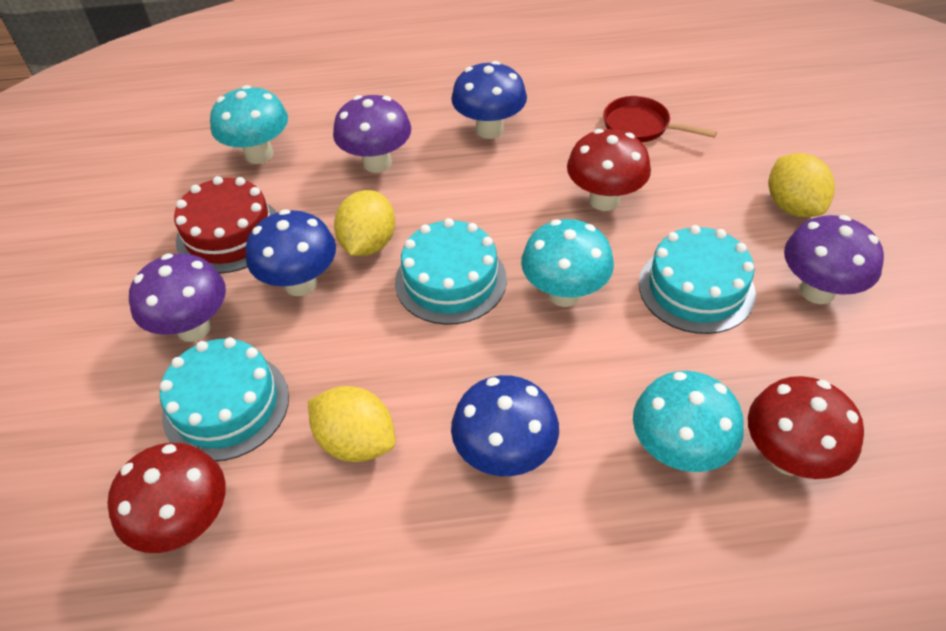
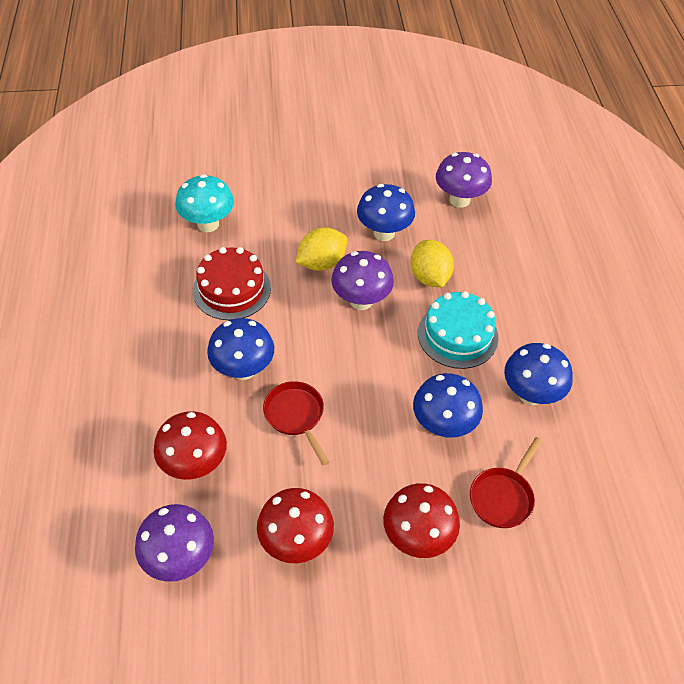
blue mushroom: [246,209,336,296] [451,61,527,139] [451,375,559,476] = 3 -> [207,318,274,380] [357,184,415,241] [413,373,483,438] [504,343,573,405] = 4
red pan: [603,96,717,142] = 1 -> [263,381,329,466] [470,437,543,528] = 2
turquoise cake: [160,337,289,461] [395,218,507,325] [639,225,756,334] = 3 -> [418,291,499,369] = 1
turquoise mushroom: [210,85,288,164] [521,219,614,307] [633,371,744,472] = 3 -> [175,174,234,232] = 1
yellow lemon: [308,386,396,462] [334,190,395,256] [769,153,835,217] = 3 -> [295,228,347,271] [410,240,454,287] = 2

